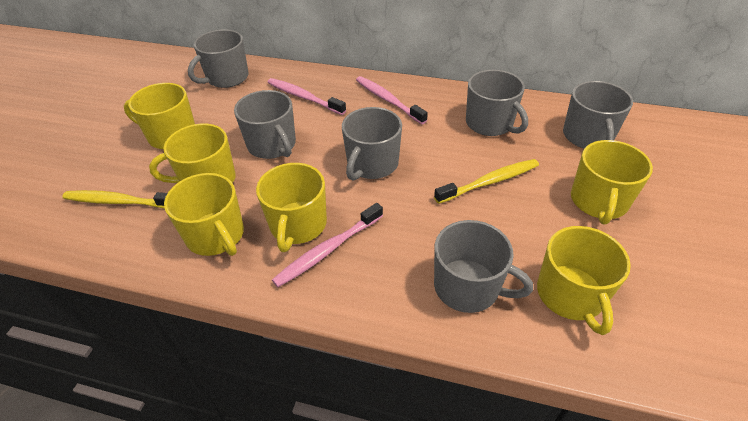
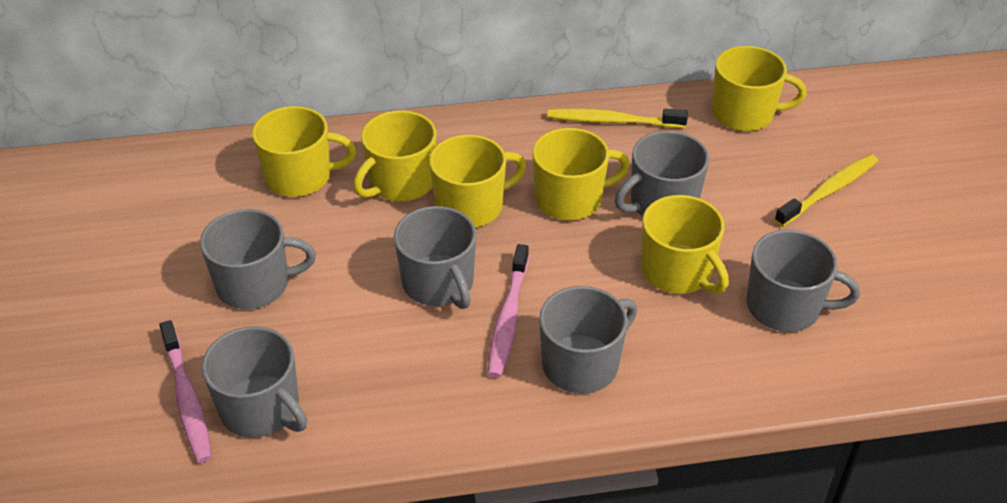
pink toothbrush: [267,78,346,115] [272,203,383,287] [356,76,428,124] = 3 -> [159,320,212,463] [487,244,529,378] = 2

